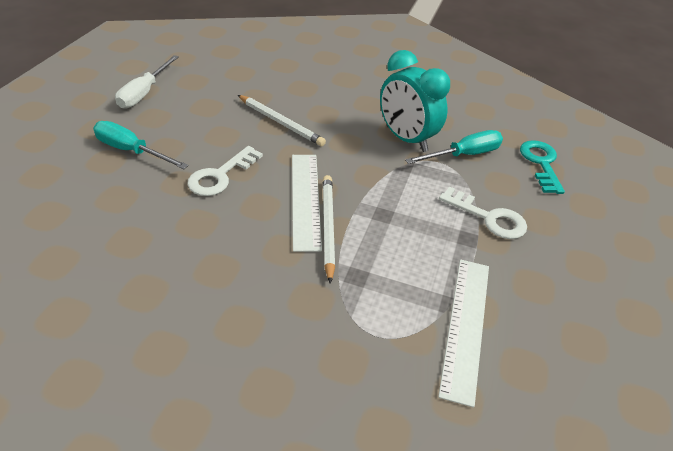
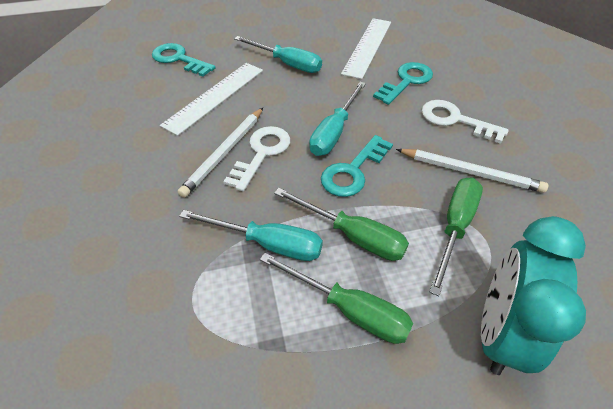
green screwdriver: none = 0 -> [260,253,413,344] [274,188,409,261] [429,177,483,296] = 3
turquoise key: [520,140,565,194] = 1 -> [152,43,216,77] [321,135,393,197] [373,62,433,105] = 3
turquoise screwdriver: [93,121,189,169] [405,130,503,164] = 2 -> [179,210,323,261] [234,36,322,73] [309,82,366,156] = 3
white screwdriver: [115,55,179,109] = 1 -> none = 0

